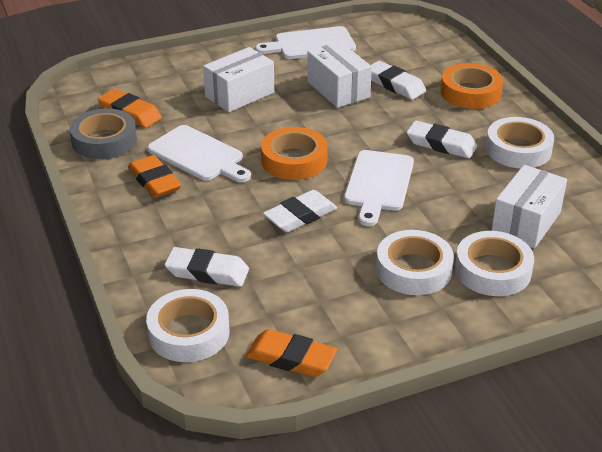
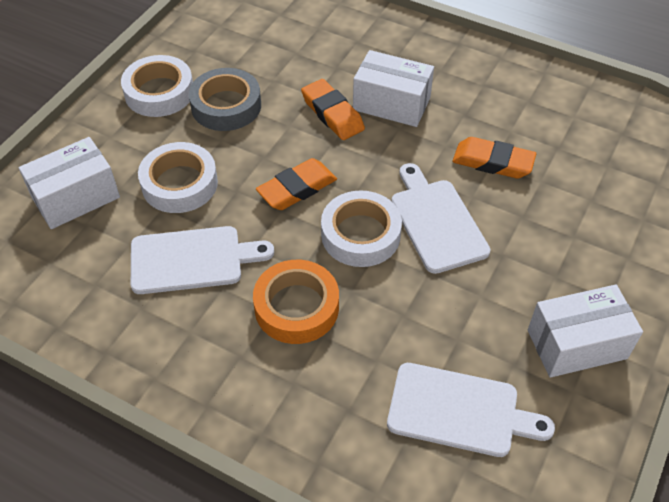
orange tape: [261,127,328,180] [441,63,503,109] = 2 -> [253,260,339,344] = 1
white eraser: [165,247,249,287] [263,190,337,232] [371,61,426,100] [406,121,477,158] = 4 -> none = 0
white tape: [146,289,230,362] [376,230,454,295] [455,231,534,296] [486,117,554,168] = 4 -> [121,55,193,117] [138,142,218,213] [321,190,402,267] = 3

